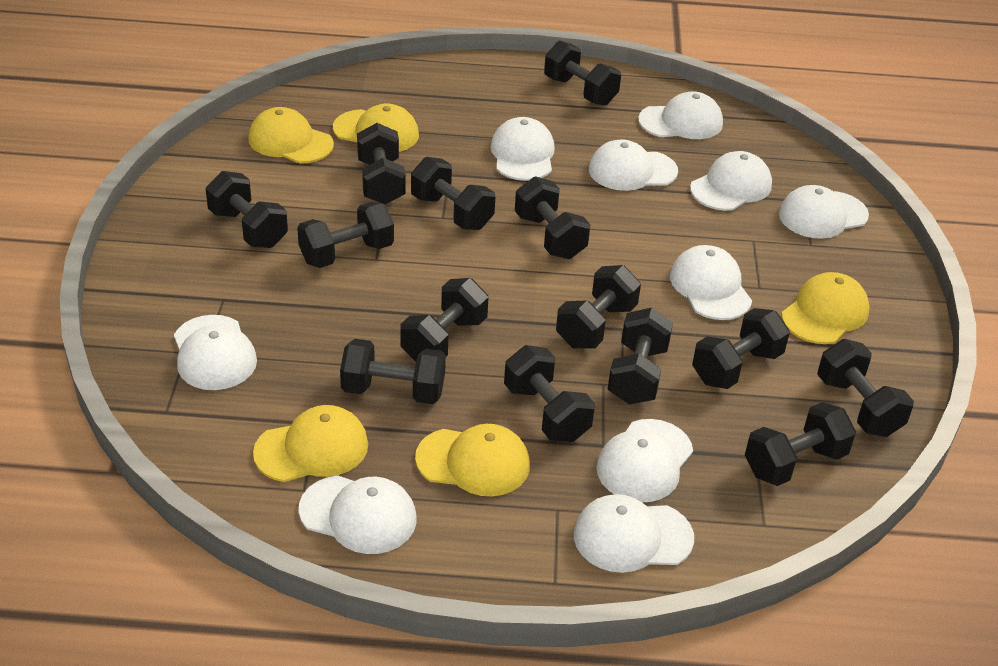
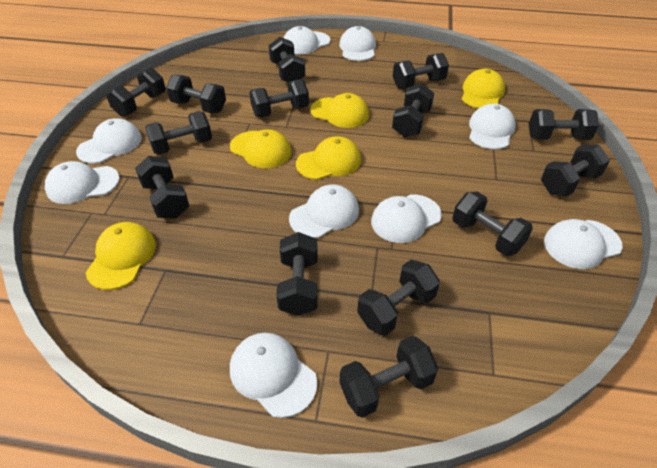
white cap: [174,315,257,390] [299,475,417,554] [490,117,555,181] [574,494,694,573] [589,139,678,191] [596,419,693,502] [638,91,723,139] [670,245,752,320] [690,151,772,211] [779,185,869,239] = 10 -> [45,161,120,204] [76,118,142,164] [230,333,317,418] [284,26,330,54] [289,184,359,238] [339,26,376,61] [371,194,442,243] [469,104,516,149] [544,219,623,269] = 9

